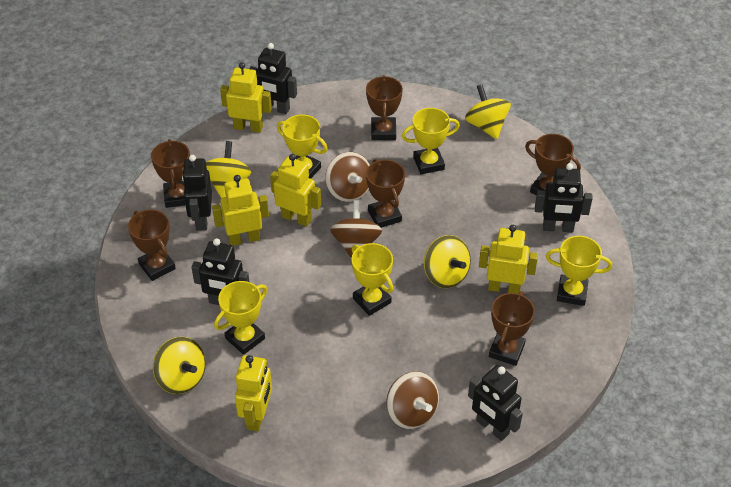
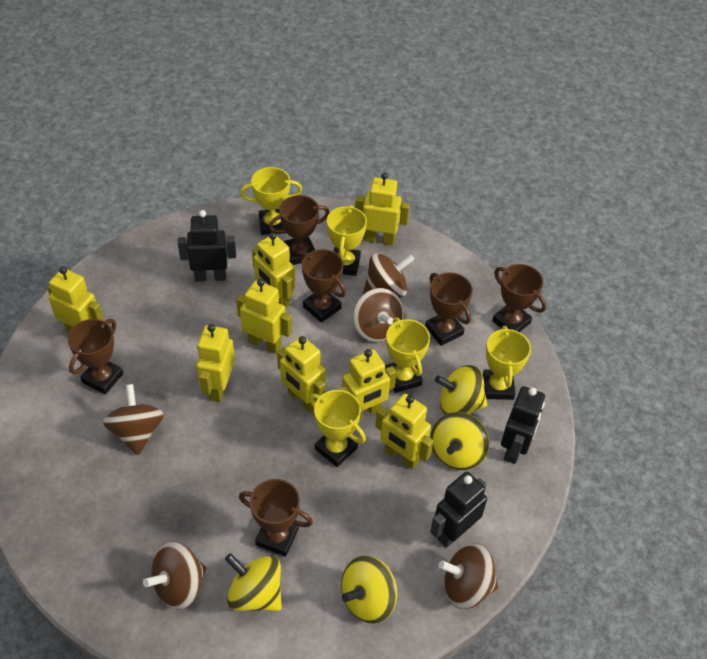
black robot: [182,155,212,231] [191,238,249,305] [249,43,297,114] [468,365,523,441] [535,163,593,232] = 5 -> [178,210,236,282] [430,471,487,548] [501,386,545,464] = 3
brown spinning top: [325,152,370,202] [330,200,382,258] [386,371,439,429] = 3 -> [103,384,164,455] [143,541,206,610] [353,288,404,342] [363,253,414,298] [439,543,498,609] = 5
yellow robot: [212,175,269,246] [220,62,272,133] [235,355,272,431] [270,154,321,227] [479,225,538,294] = 5 -> [47,266,104,331] [196,324,235,402] [236,279,292,354] [252,232,295,308] [277,336,326,413] [338,349,397,420] [355,172,410,245] [375,394,434,469] = 8

